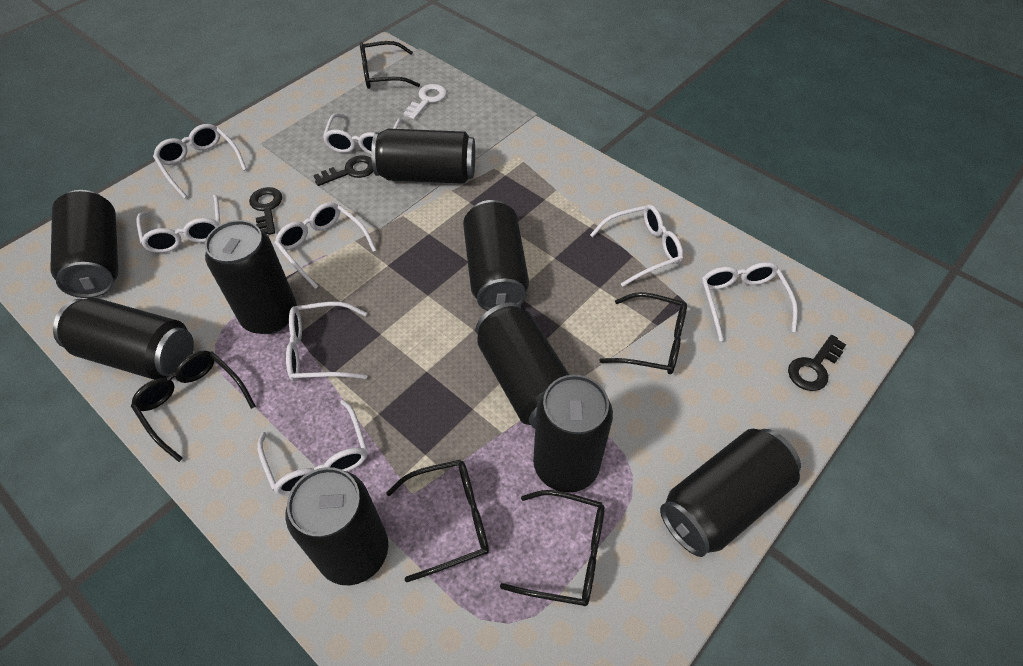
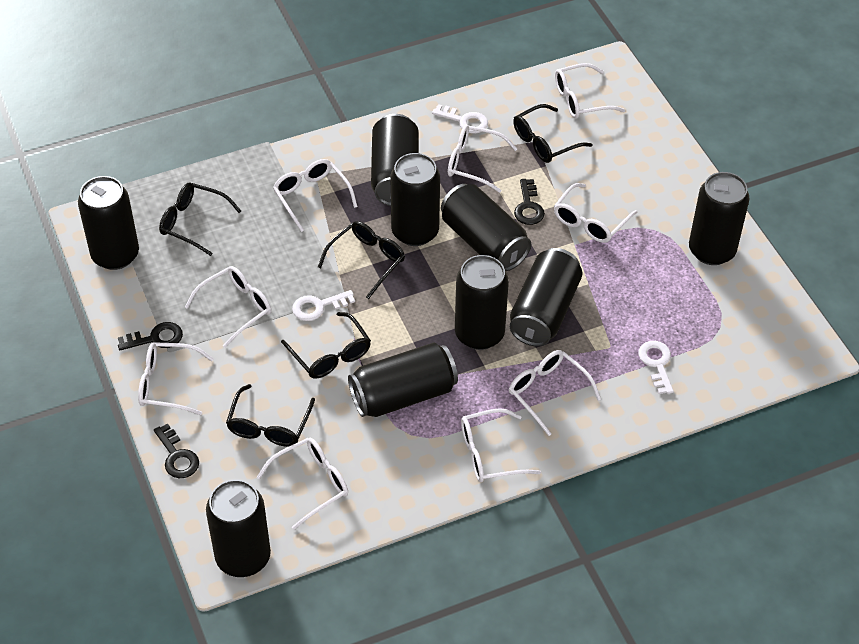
white glasses: [137,195,220,253] [153,124,247,199] [257,400,367,496] [275,202,376,289] [286,302,367,381] [323,114,402,154] [590,204,683,287] [701,262,798,341] = 8 -> [138,342,214,415] [185,266,271,348] [256,438,348,530] [273,159,358,232] [448,125,517,193] [461,408,541,482] [509,350,601,436] [554,183,637,243] [555,63,625,118] = 9
white key: [403,84,447,120] = 1 -> [292,290,355,321] [432,104,488,133] [638,341,674,394] = 3

